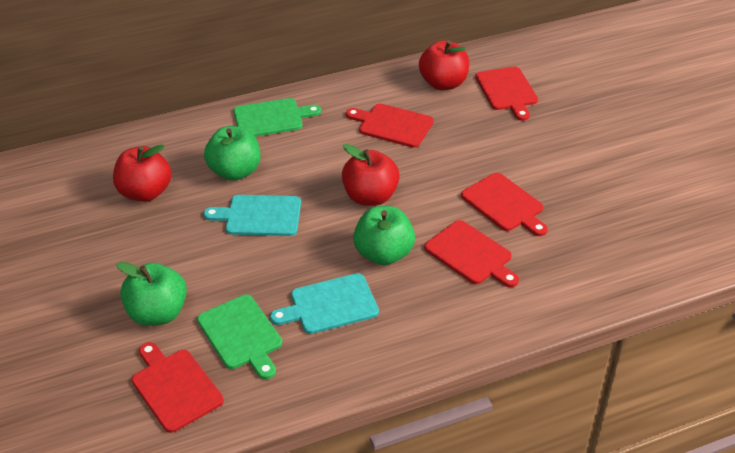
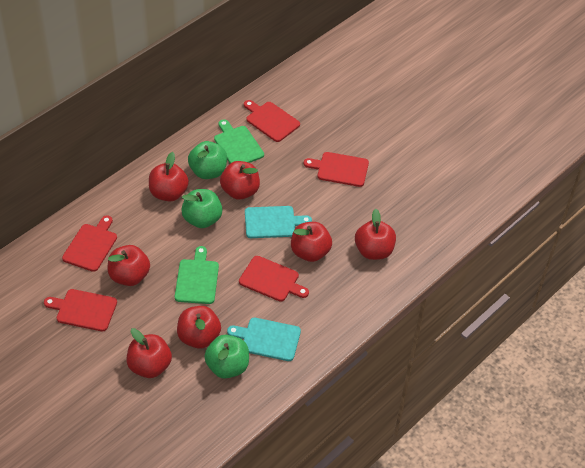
red apple: [113,144,171,202] [342,144,400,206] [419,40,469,90] = 3 -> [107,245,150,286] [126,328,172,378] [149,152,189,202] [177,306,221,349] [220,161,260,200] [291,222,332,262] [355,209,396,260] = 7

